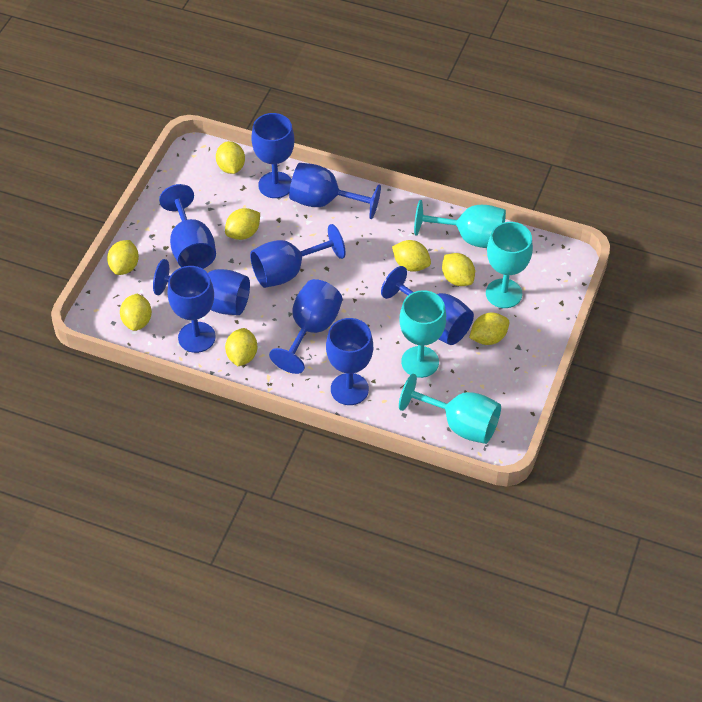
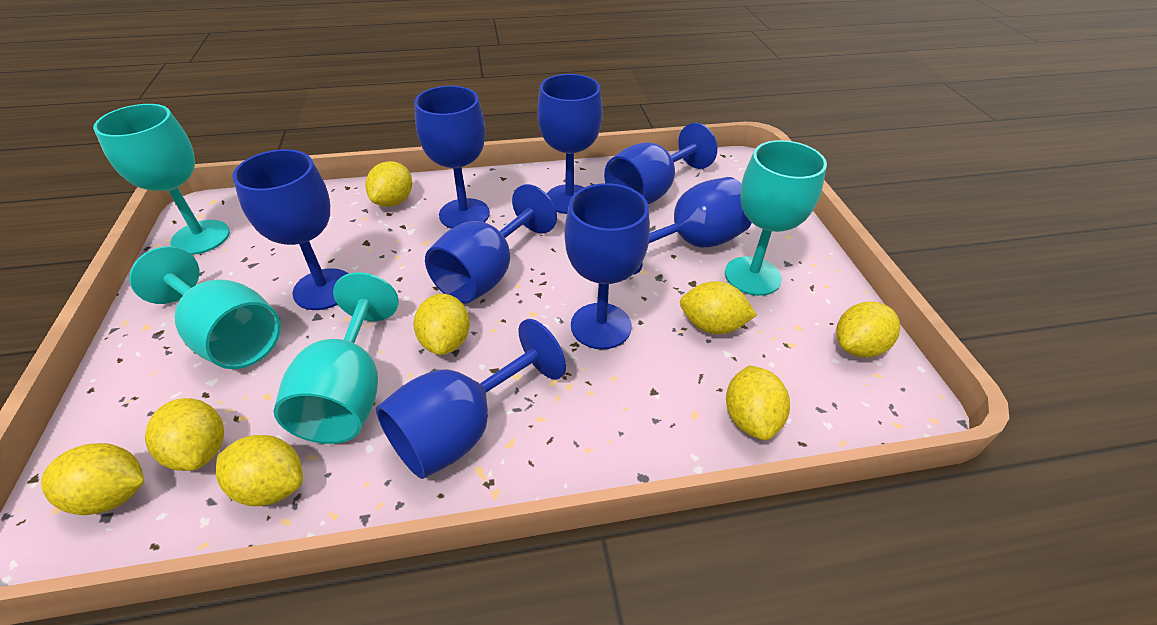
blue goblet: [153,259,250,315] [159,184,216,269] [167,266,216,353] [250,224,345,288] [252,113,294,198] [269,279,342,374] [289,163,381,219] [326,318,373,405] [381,266,474,345] = 9 -> [232,149,349,310] [376,319,566,479] [414,86,490,229] [425,184,557,303] [537,74,603,214] [564,183,650,349] [604,123,717,204] [634,177,752,274] = 8

